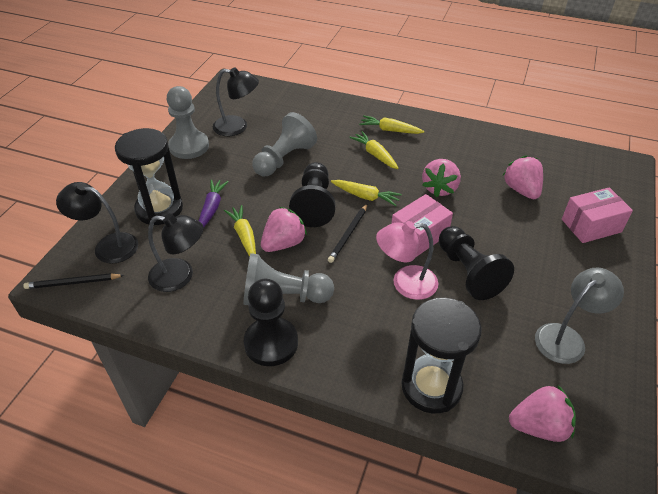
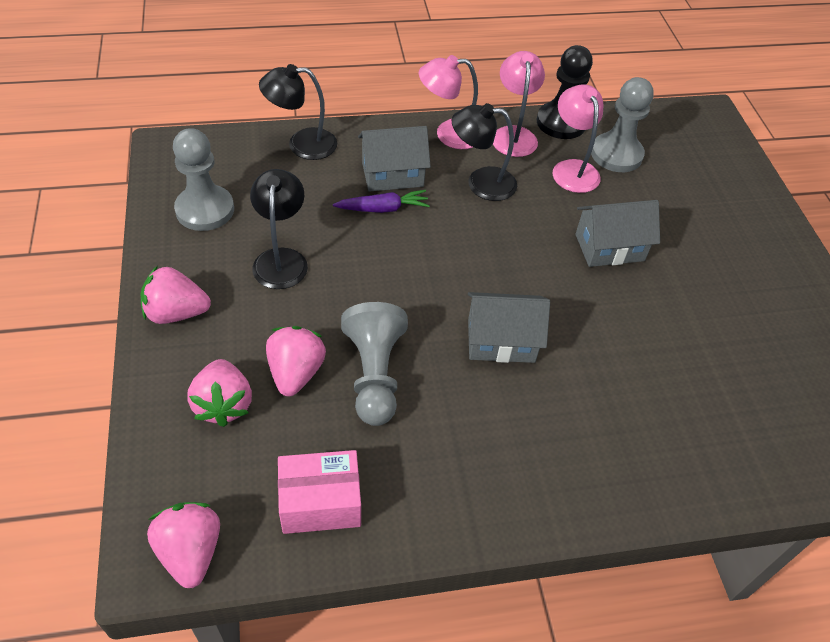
black hourglass: [115,128,183,225] [401,298,482,414] = 2 -> none = 0
black pawn: [244,279,298,366] [289,162,335,227] [439,226,514,300] = 3 -> [537,45,593,139] = 1
black pencil: [23,273,124,289] [328,203,368,263] = 2 -> none = 0
grey house: none = 0 -> [358,126,431,192] [468,292,550,363] [576,200,660,267] = 3
grey lamp: [535,268,624,364] = 1 -> none = 0
pink box: [392,194,453,257] [562,187,633,243] = 2 -> [278,450,361,534] = 1
pink lamp: [376,221,438,300] = 1 -> [419,55,478,149] [493,51,545,157] [553,85,603,193] = 3
yellow carrot: [224,205,256,256] [331,180,402,206] [349,131,399,169] [359,115,424,134] = 4 -> none = 0

